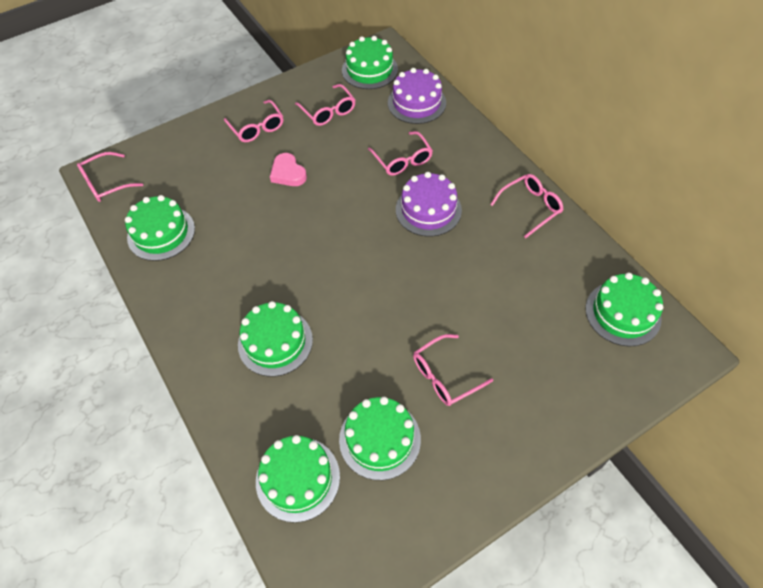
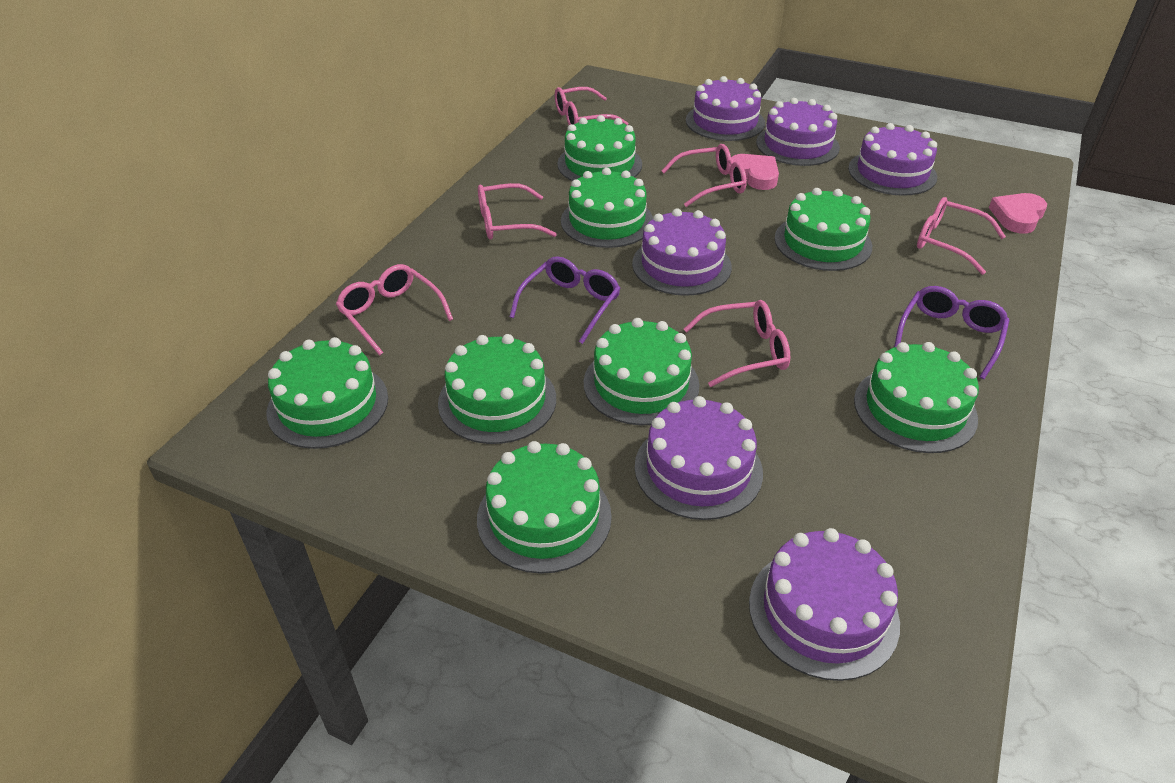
green cake: [125,195,195,261] [238,301,313,377] [256,435,340,523] [339,397,421,480] [342,36,398,89] [585,273,663,346] = 6 -> [267,337,388,449] [438,334,556,444] [477,441,612,574] [557,115,642,181] [561,168,653,248] [584,318,699,425] [775,188,872,271] [854,342,979,453] = 8
pink heart: [270,153,307,186] = 1 -> [729,154,779,190] [989,193,1047,234] = 2
purple cake: [388,68,446,124] [396,172,462,237] = 2 -> [632,208,732,296] [635,396,763,520] [686,76,765,141] [749,528,900,681] [756,98,840,166] [848,123,937,196] = 6
purple glasses: none = 0 -> [509,256,621,344] [894,286,1010,379] = 2

